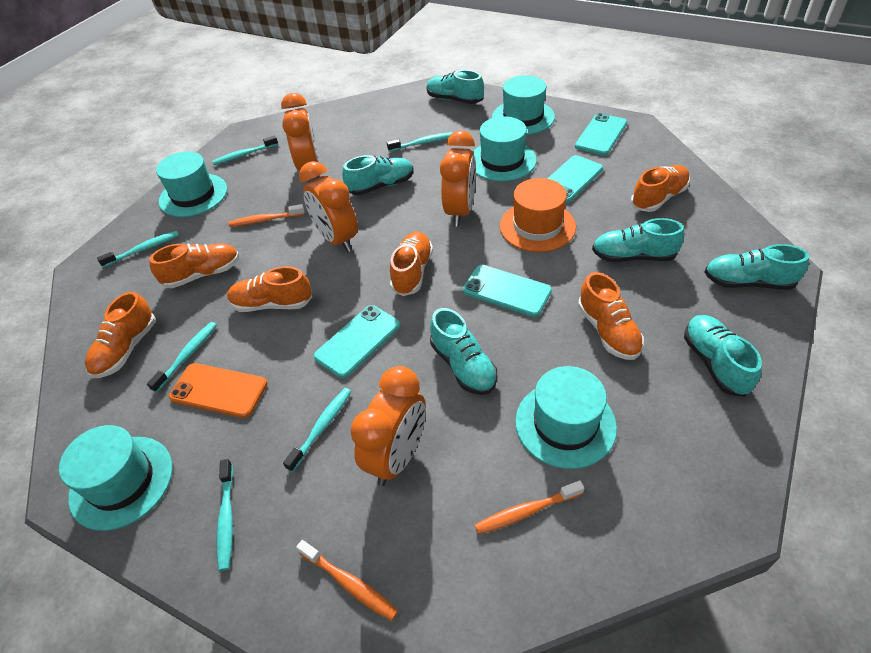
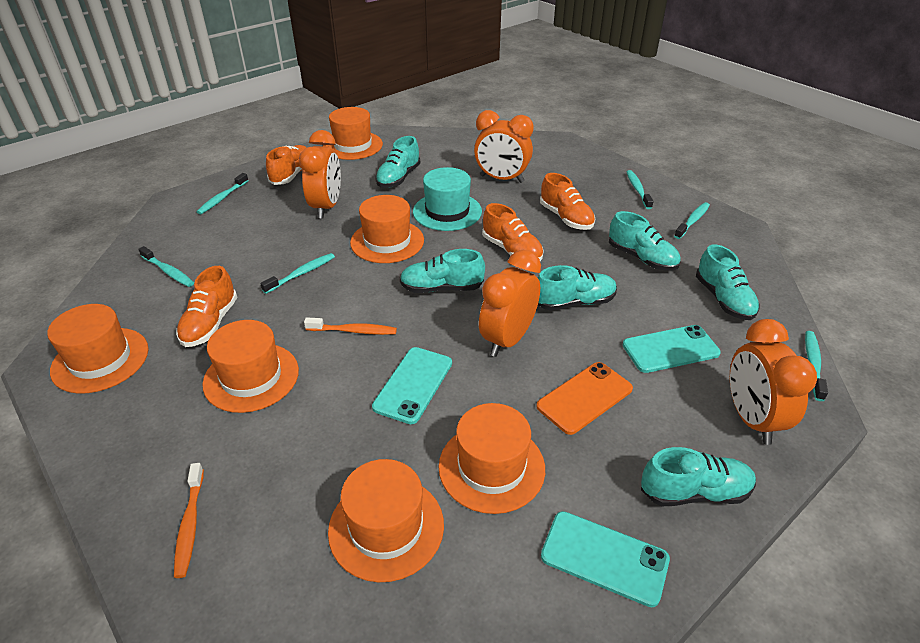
orange hat: [499,178,576,252] = 1 -> [47,304,149,394] [202,320,299,413] [323,107,383,160] [328,459,444,582] [350,195,424,263] [439,403,545,514] = 6
orange shoe: [85,292,156,378] [149,243,240,288] [227,266,312,312] [390,231,433,296] [578,272,644,360] [631,165,690,212] = 6 -> [176,266,237,347] [266,145,307,185] [482,203,544,261] [540,173,595,230] = 4
orange toothbrush: [228,204,305,227] [296,540,398,621] [475,480,584,534] = 3 -> [174,463,204,578] [304,317,397,335] = 2
turquoise hat: [59,425,173,531] [156,151,227,217] [473,116,537,181] [492,75,555,135] [515,366,617,469] = 5 -> [413,167,482,231] = 1
turquoise phone: [313,305,400,378] [463,265,552,317] [547,155,603,203] [575,113,627,156] = 4 -> [372,347,452,424] [541,511,670,607] [623,325,721,373] = 3

